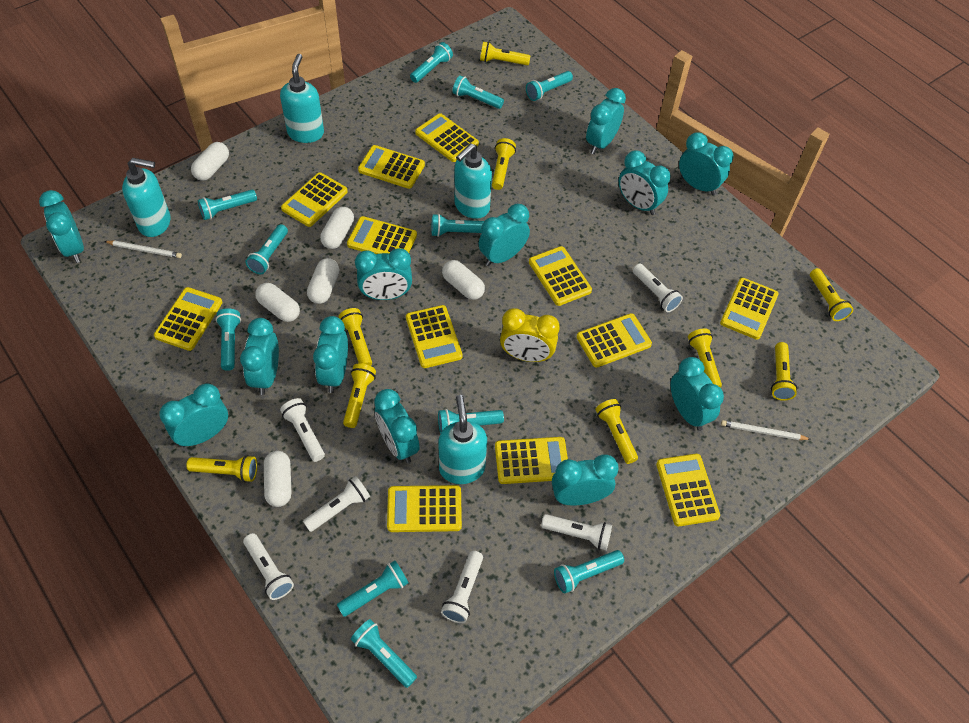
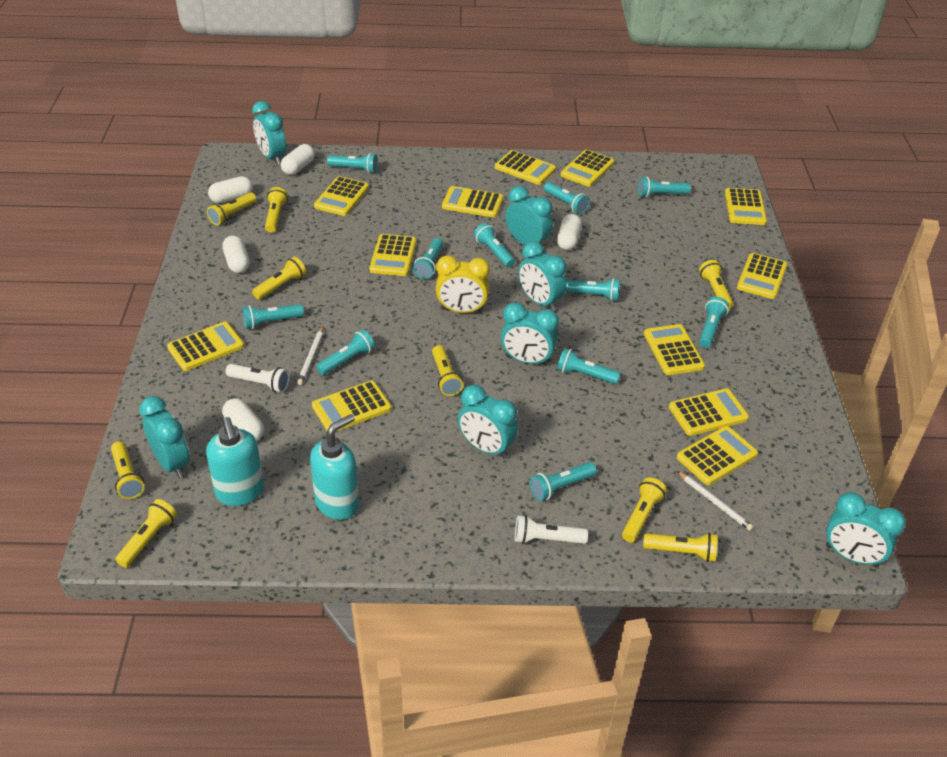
turquoise clock: [39,190,84,263] [159,383,228,447] [240,318,279,395] [313,316,348,393] [355,248,412,300] [374,389,420,463] [479,204,530,266] [552,454,619,506] [586,88,626,154] [618,150,670,215] [670,357,724,431] [679,132,734,195] = 12 -> [139,396,190,479] [252,101,286,165] [458,385,518,459] [501,302,559,366] [505,186,553,245] [518,241,567,311] [826,492,906,567] = 7
turquoise soap dispenser: [122,158,170,237] [280,54,324,143] [439,395,487,484] [454,143,492,219] = 4 -> [206,417,264,506] [310,414,359,520] = 2
white capsule: [191,142,229,181] [255,283,300,322] [264,451,291,507] [307,258,339,304] [320,207,354,249] [442,260,485,300] = 6 -> [208,176,253,203] [222,235,250,273] [222,398,264,441] [281,144,315,175] [557,214,582,250] = 5
white flashlight: [243,533,294,600] [280,398,325,462] [303,476,370,532] [441,551,483,623] [541,514,612,550] [633,263,683,312] = 6 -> [225,364,289,393] [515,515,588,544] = 2

